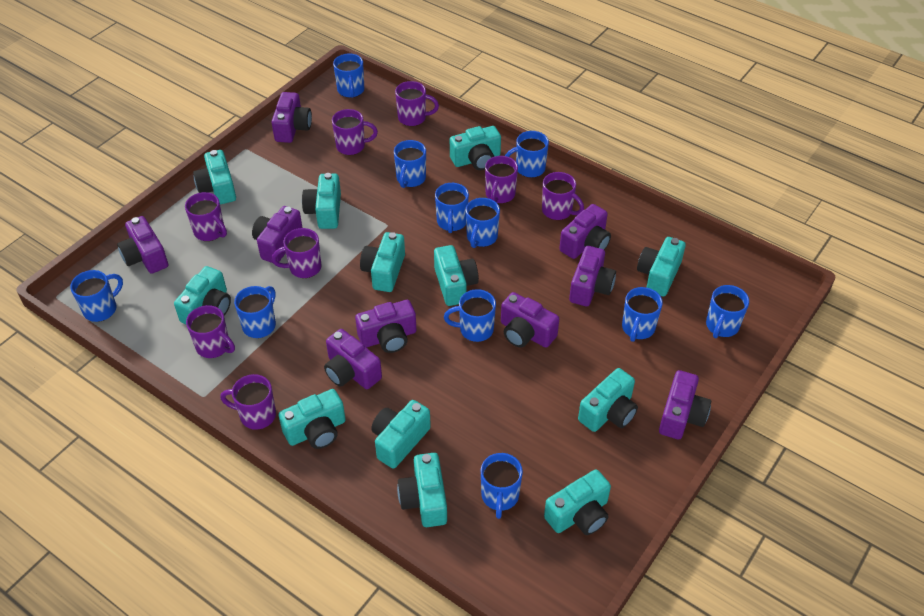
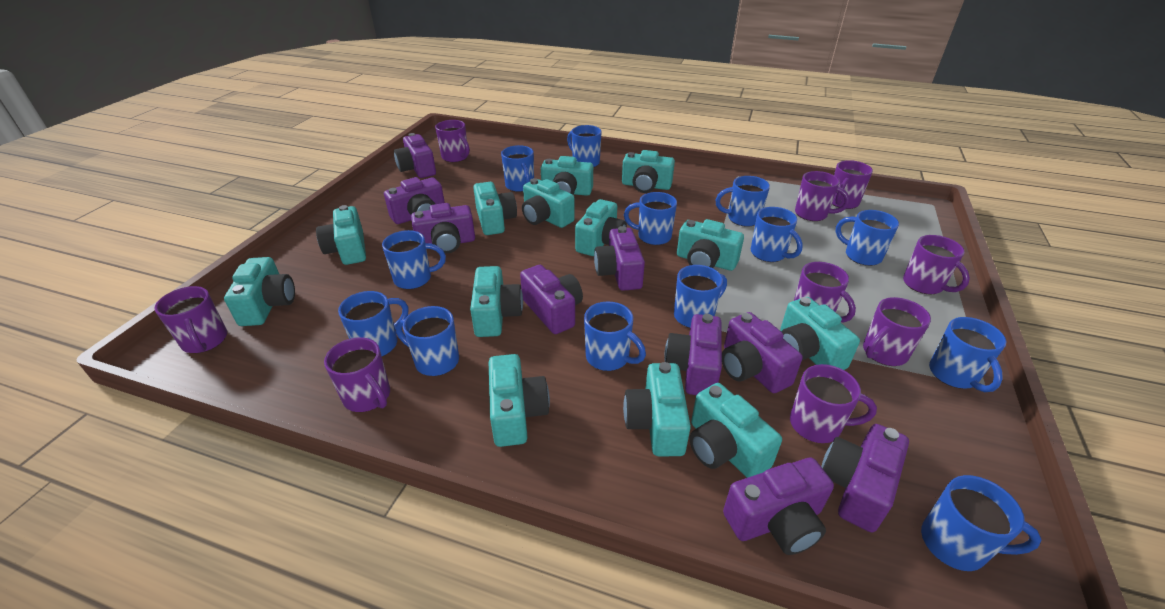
blue mug: [70,270,123,322] [234,286,276,338] [333,54,364,98] [394,140,426,188] [435,183,469,233] [444,289,496,342] [466,198,500,248] [481,453,523,519] [505,131,549,178] [622,287,663,342] [706,285,749,338] = 11 -> [338,291,408,356] [382,230,446,289] [396,306,459,376] [501,145,534,192] [567,125,601,167] [584,301,646,371] [624,192,677,245] [674,265,727,328] [716,176,770,227] [751,207,803,262] [835,210,899,266] [921,475,1041,571] [929,317,1006,392] = 13
purple mug: [185,192,227,241] [186,305,235,358] [220,374,276,430] [272,228,322,278] [332,109,378,155] [395,81,439,126] [485,156,518,203] [542,172,584,220] = 8 -> [154,286,227,353] [324,337,390,412] [435,120,470,162] [790,364,877,443] [794,262,856,323] [795,171,850,221] [832,160,873,209] [863,297,931,366] [903,235,970,295] = 9
turquoise camera: [174,266,231,324] [193,150,236,204] [278,389,346,449] [302,173,341,229] [360,232,405,292] [371,400,431,469] [397,453,447,527] [434,245,479,306] [450,126,501,170] [544,469,611,535] [578,368,638,432] [637,237,686,297] = 12 -> [224,257,295,326] [316,205,366,265] [470,266,523,337] [473,182,517,235] [489,354,550,447] [522,178,575,228] [541,156,593,196] [575,199,627,256] [622,150,675,193] [623,362,691,456] [677,219,744,271] [689,383,782,478] [780,297,860,370] = 13

